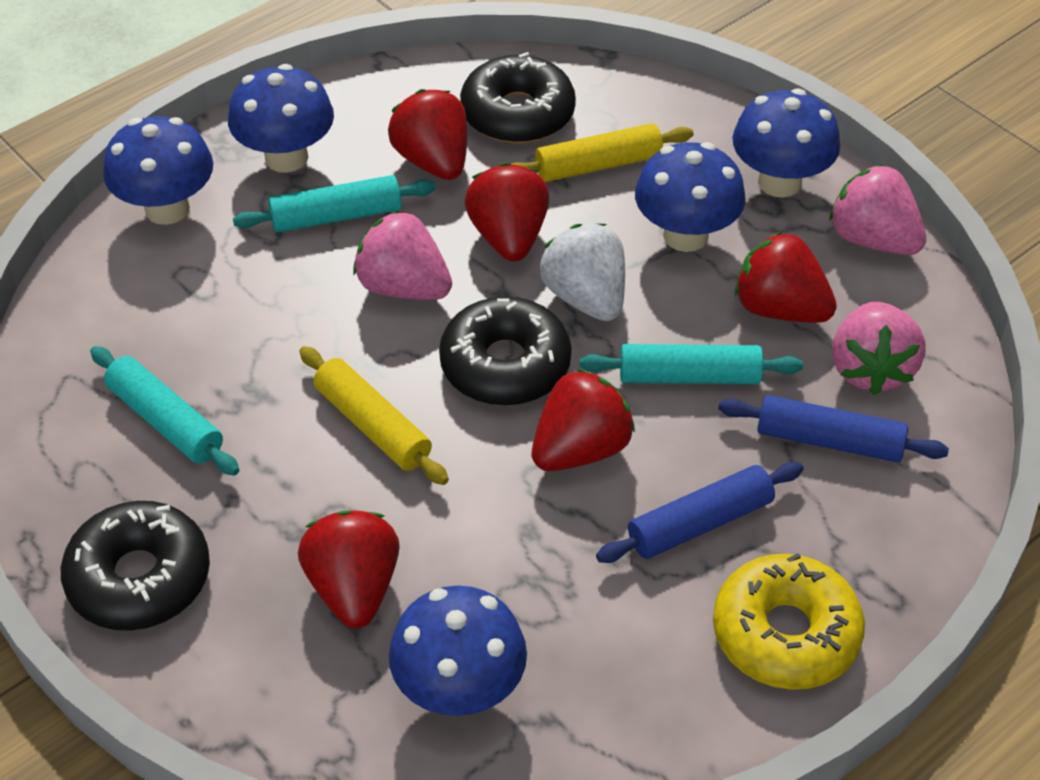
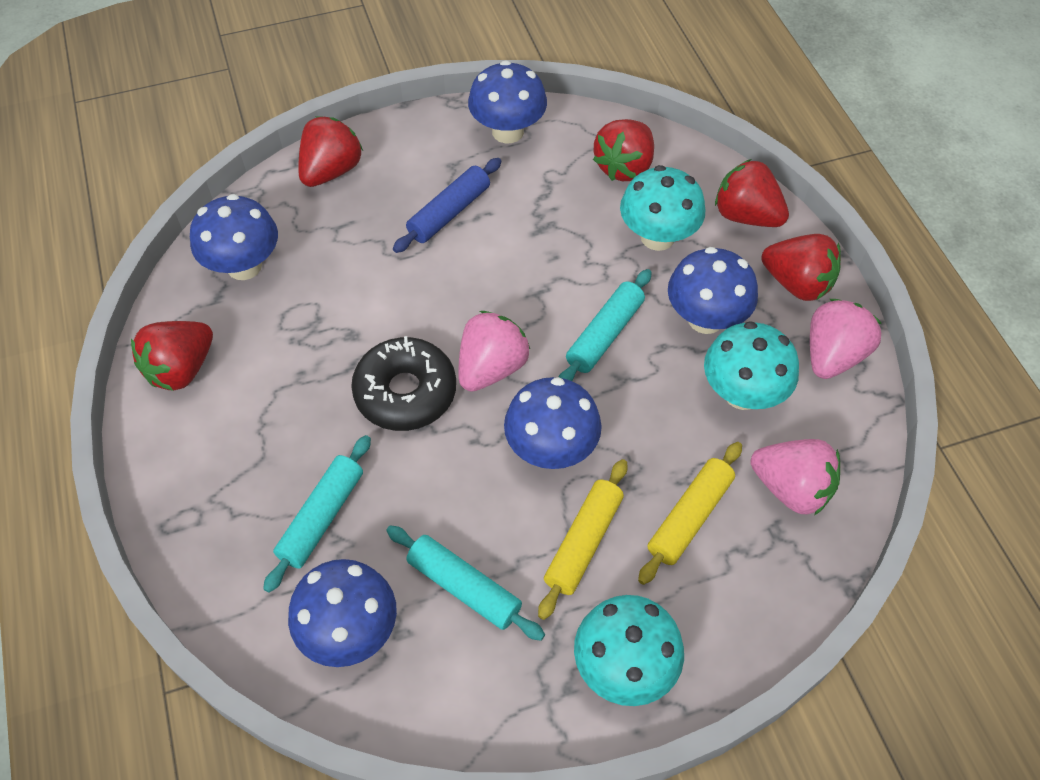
black donut: [61,501,210,631] [439,297,572,406] [460,52,576,143] = 3 -> [351,336,456,431] = 1
blue rolling pin: [596,462,804,563] [718,395,949,462] = 2 -> [393,158,501,253] = 1
turquoise mushroom: none = 0 -> [574,595,684,706] [620,165,705,251] [704,321,799,410] = 3
white strawberry: [540,223,625,321] = 1 -> none = 0
yellow donut: [713,553,865,690] = 1 -> none = 0

